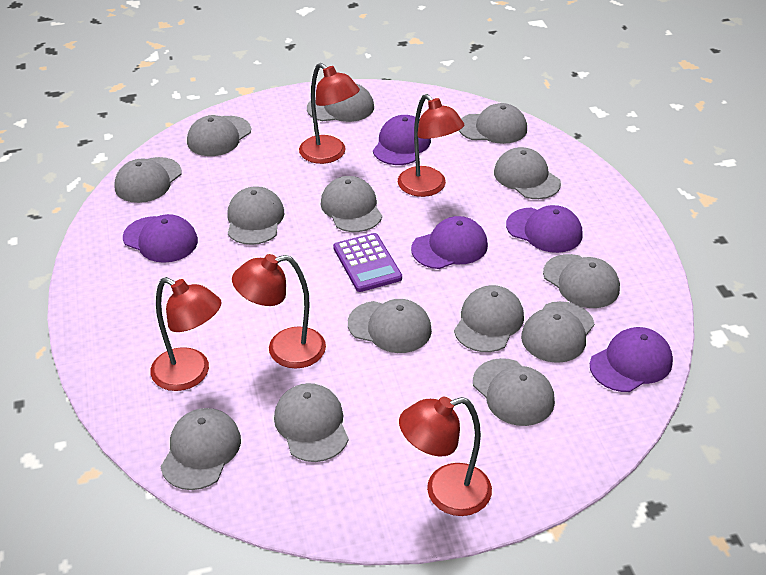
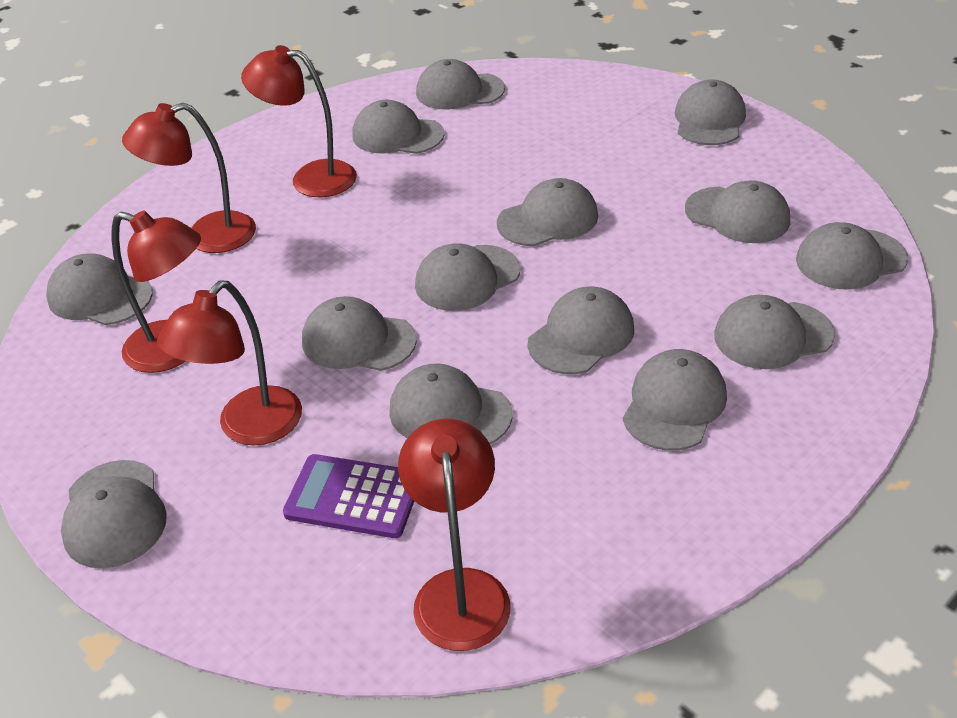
purple cap: [123,214,198,263] [373,115,431,165] [411,216,488,269] [506,205,583,253] [590,327,673,392] = 5 -> none = 0

